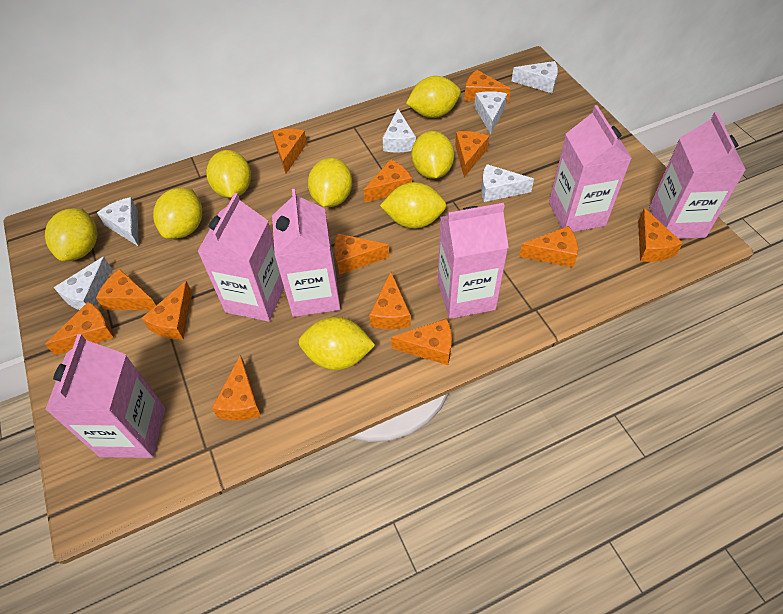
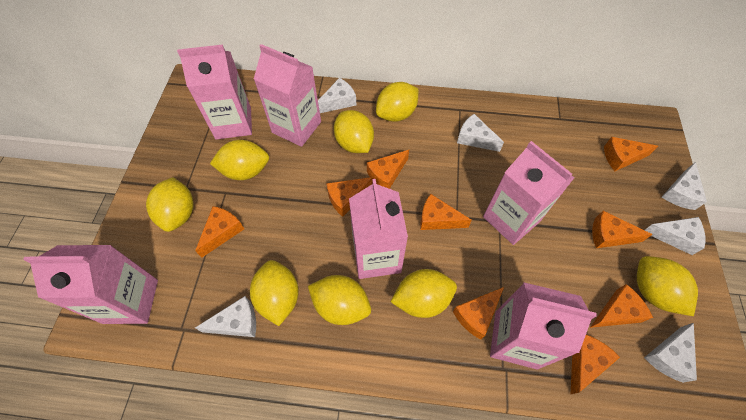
orange cheese: [45,301,114,355] [96,269,156,310] [142,281,192,340] [212,355,261,421] [272,129,307,174] [334,233,389,275] [364,159,412,203] [369,272,411,329] [391,318,452,365] [455,131,489,177] [464,70,511,102] [519,226,578,267] [638,208,683,262] = 13 -> [195,206,244,257] [326,177,373,217] [367,150,409,189] [420,194,472,230] [453,287,504,340] [570,335,620,395] [590,284,653,328] [592,211,653,248] [604,137,658,171] = 9

